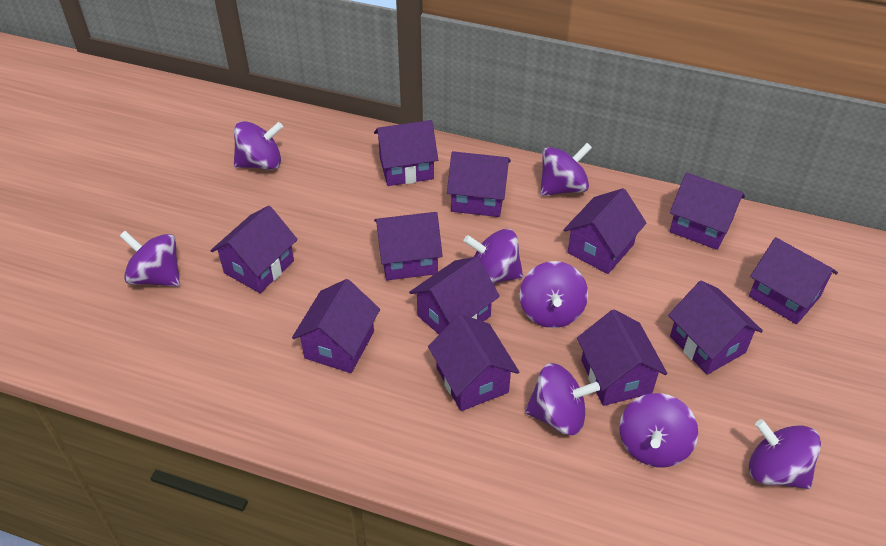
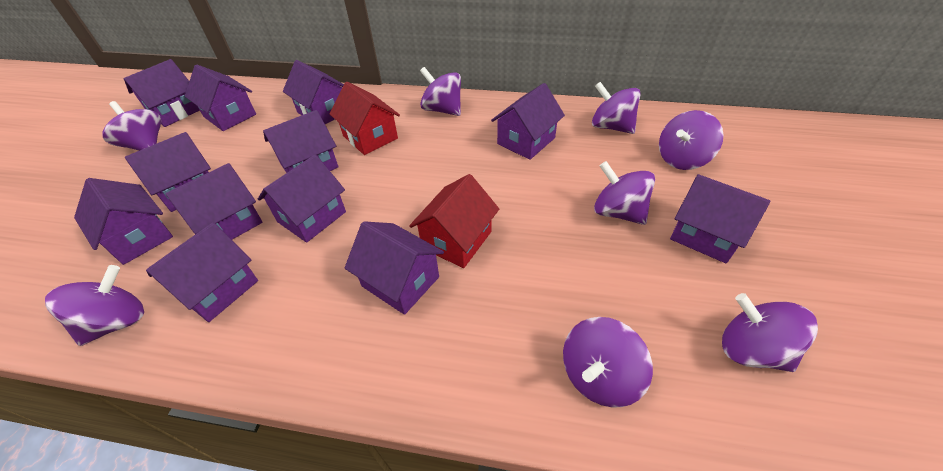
red house: none = 0 -> [330,82,400,155] [409,174,499,268] = 2

